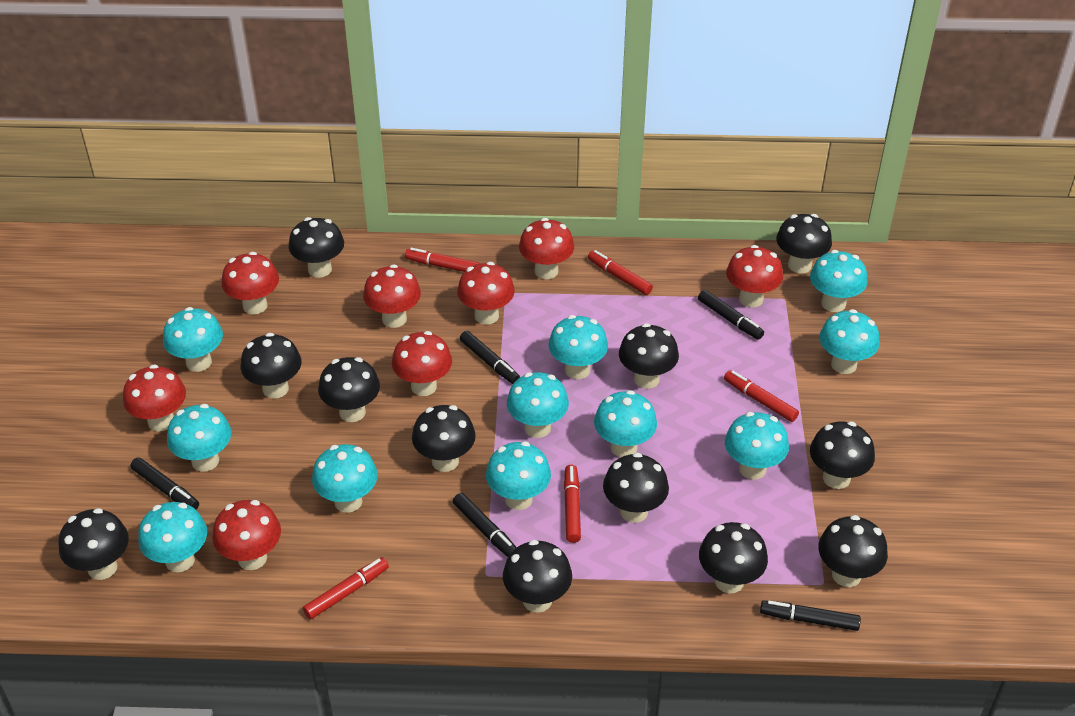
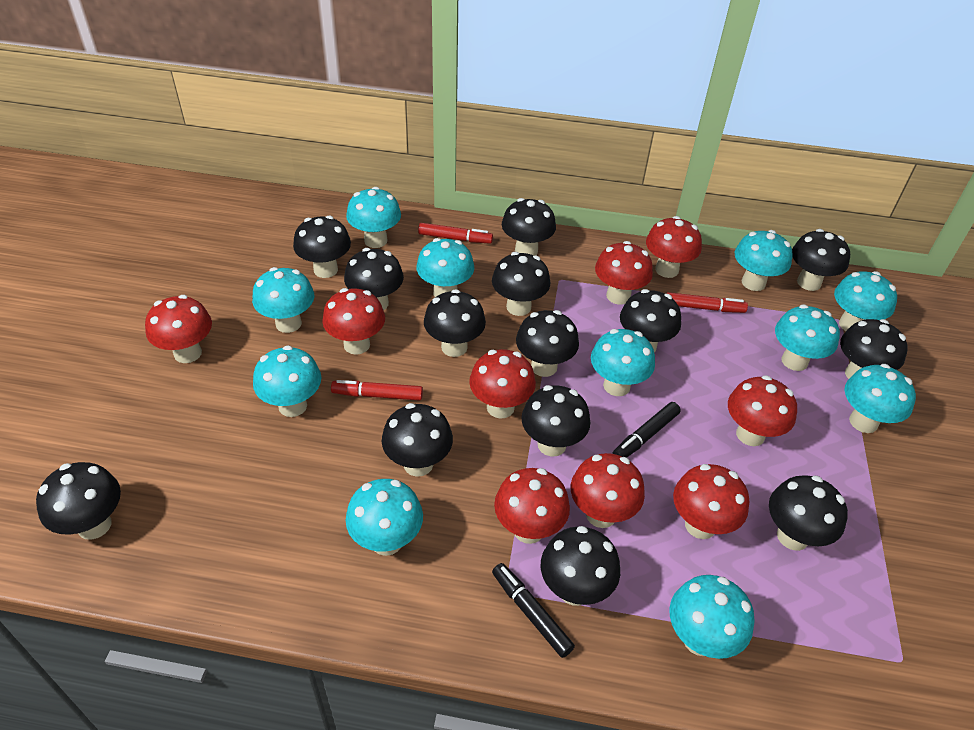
black marker: [130,457,199,509] [453,493,517,557] [460,331,520,384] [698,290,764,340] [760,601,861,631] = 5 -> [492,563,575,658] [613,402,681,458] = 2
black mushroom: [59,508,129,580] [241,333,301,399] [289,217,344,278] [318,357,380,422] [412,405,476,472] [503,540,572,613] [603,453,669,523] [619,323,679,389] [699,522,768,594] [776,214,832,273] [810,421,875,489] [818,515,888,587] = 12 -> [36,462,121,540] [293,216,351,278] [344,248,404,310] [382,403,453,477] [424,289,486,357] [492,252,550,316] [502,198,556,256] [516,310,579,377] [521,385,590,456] [541,526,620,606] [620,289,681,352] [769,475,848,551] [792,229,850,291] [840,319,908,379] = 14
red marker: [303,557,389,620] [405,248,480,272] [564,465,581,543] [588,250,653,295] [724,370,799,422] = 5 -> [331,380,423,401] [418,223,493,243] [666,292,748,313] = 3
red mushroom: [123,364,186,432] [212,500,281,570] [222,252,279,314] [363,264,421,328] [392,331,452,396] [457,262,515,325] [519,218,574,279] [726,245,783,307] = 8 -> [145,295,212,363] [322,288,385,355] [469,349,536,419] [494,468,570,544] [571,453,645,528] [595,241,653,305] [646,216,702,278] [673,464,749,539] [728,375,797,446] = 9

